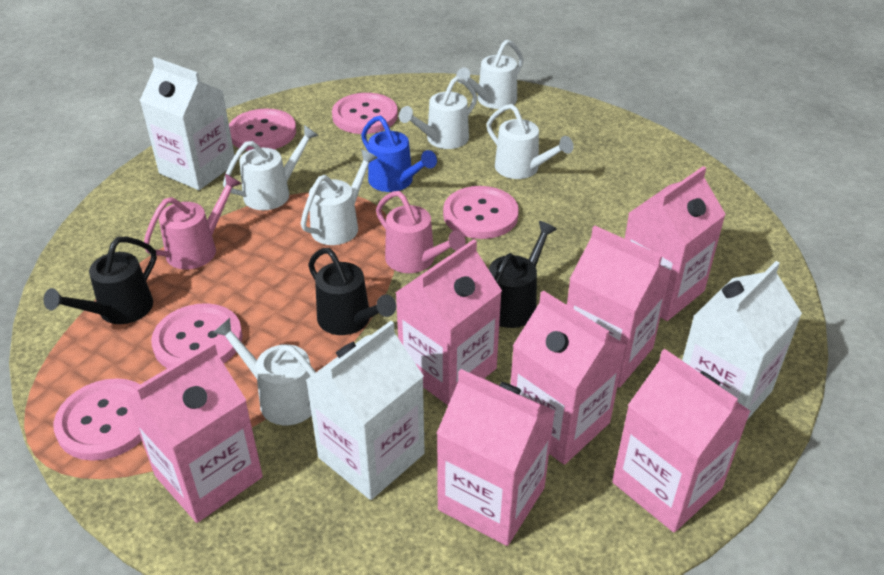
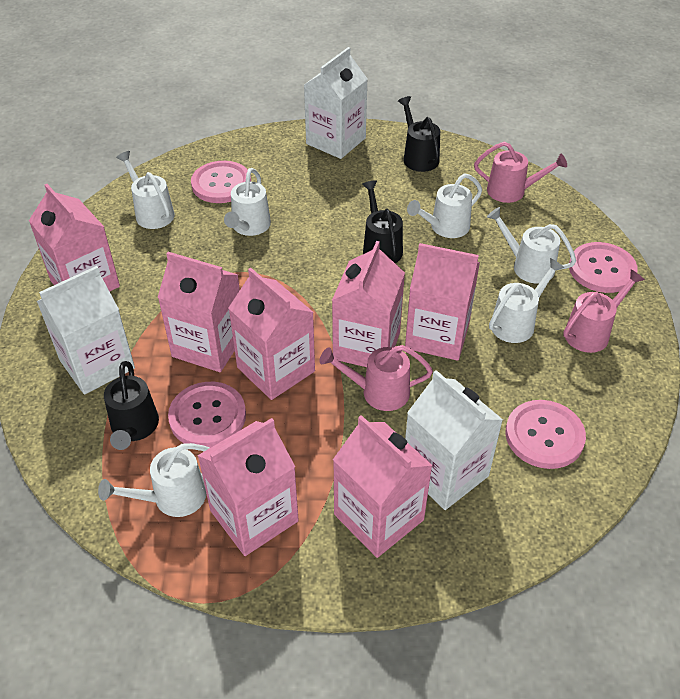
blue watering can: [361,116,437,192] = 1 -> none = 0
pink button: [53,378,142,461] [151,303,243,368] [229,108,296,151] [332,93,398,134] [443,186,519,239] = 5 -> [168,382,246,448] [191,161,251,203] [505,400,586,469] [569,242,638,293] = 4
pink watering can: [144,173,242,269] [376,191,466,273] = 2 -> [320,345,433,411] [474,142,567,203] [563,269,645,353] = 3

